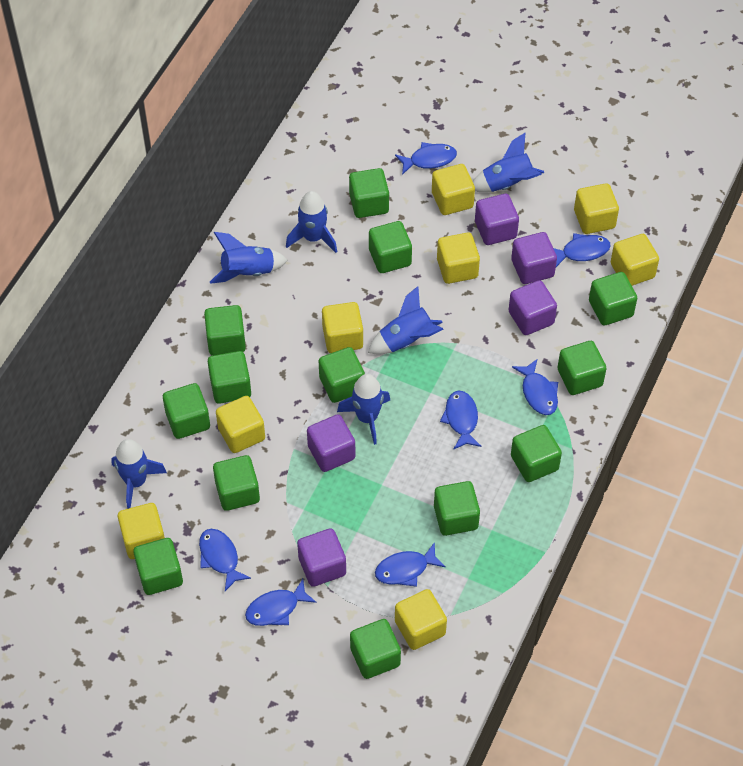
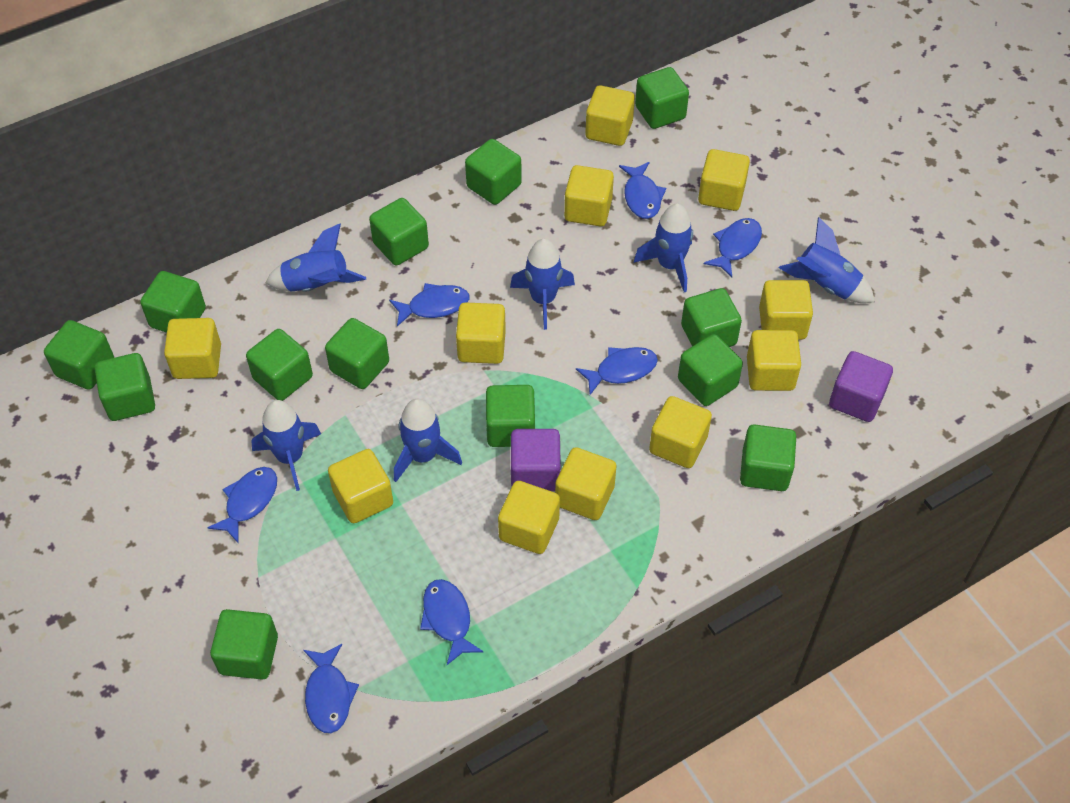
purple cube: [297,528,346,587] [307,415,356,472] [475,194,519,245] [509,280,557,335] [511,232,557,284] = 5 -> [511,429,561,491] [829,351,893,422] = 2
yellow cube: [118,503,165,559] [216,396,265,453] [322,302,363,353] [395,589,447,650] [432,164,475,215] [437,232,480,284] [574,183,619,234] [611,234,659,286] = 8 -> [164,318,221,379] [328,449,393,523] [456,302,506,364] [498,481,560,554] [555,447,617,520] [564,165,614,227] [585,85,635,146] [649,396,712,468] [698,149,750,211] [747,330,801,391] [759,280,813,340] = 11

